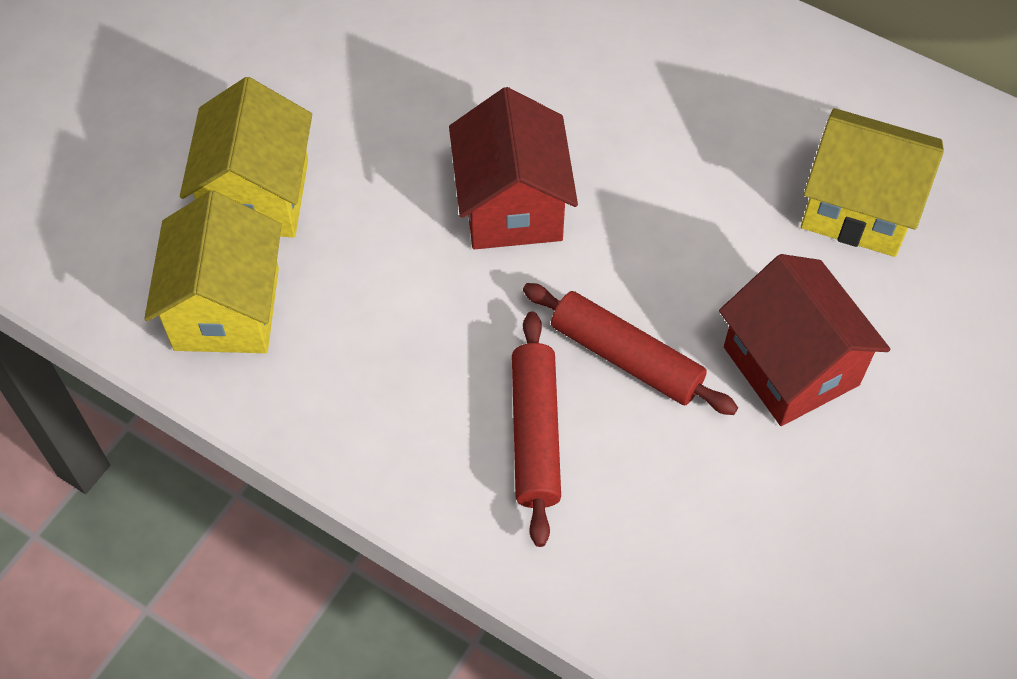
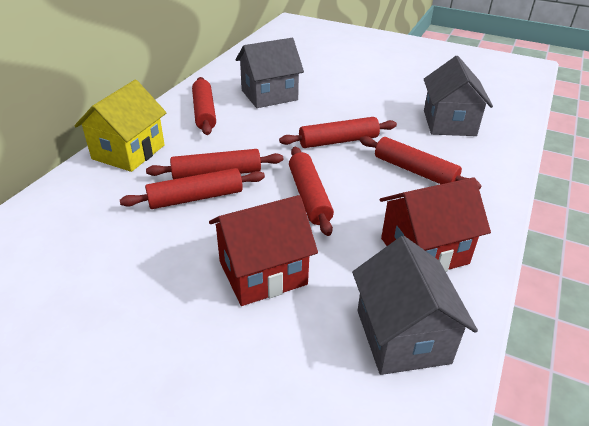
grey house: none = 0 -> [236,38,304,108] [352,236,478,375] [424,56,493,136] = 3
red rolling pin: [512,312,561,547] [523,283,738,415] = 2 -> [120,168,265,209] [146,149,283,179] [192,77,216,135] [279,117,397,148] [289,147,334,236] [360,136,482,190] = 6
yellow house: [144,191,282,353] [180,77,312,237] [801,108,944,257] = 3 -> [74,80,167,172] = 1

